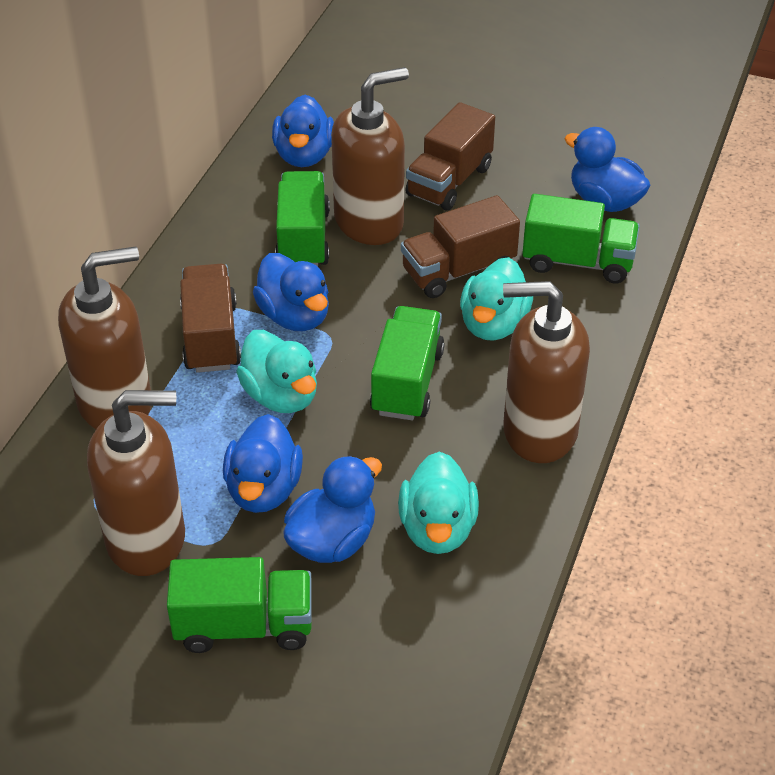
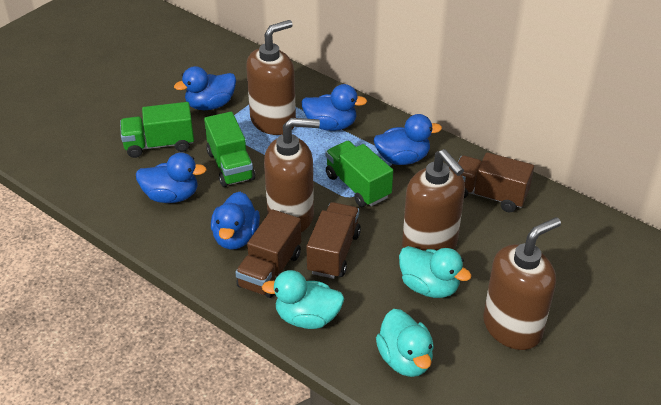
green truck: [167,557,312,653] [275,171,330,267] [370,306,445,420] [522,194,640,283] = 4 -> [120,102,194,158] [204,112,255,187] [326,141,393,207] = 3

